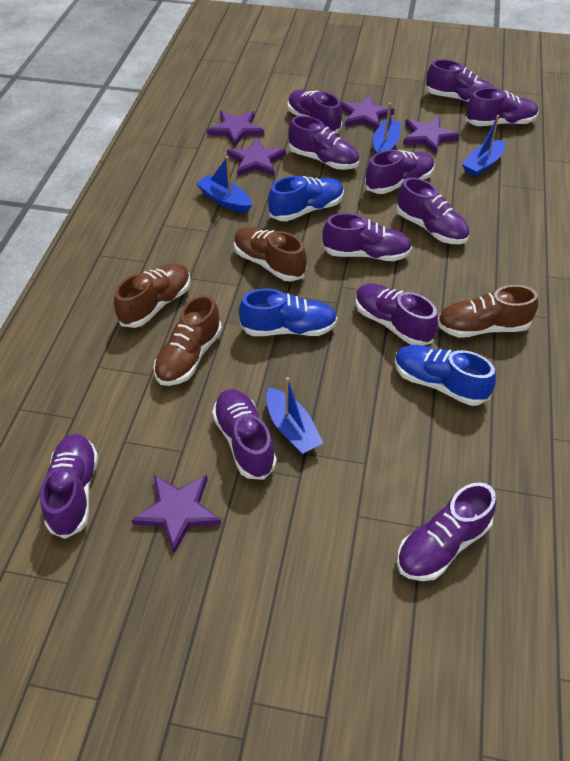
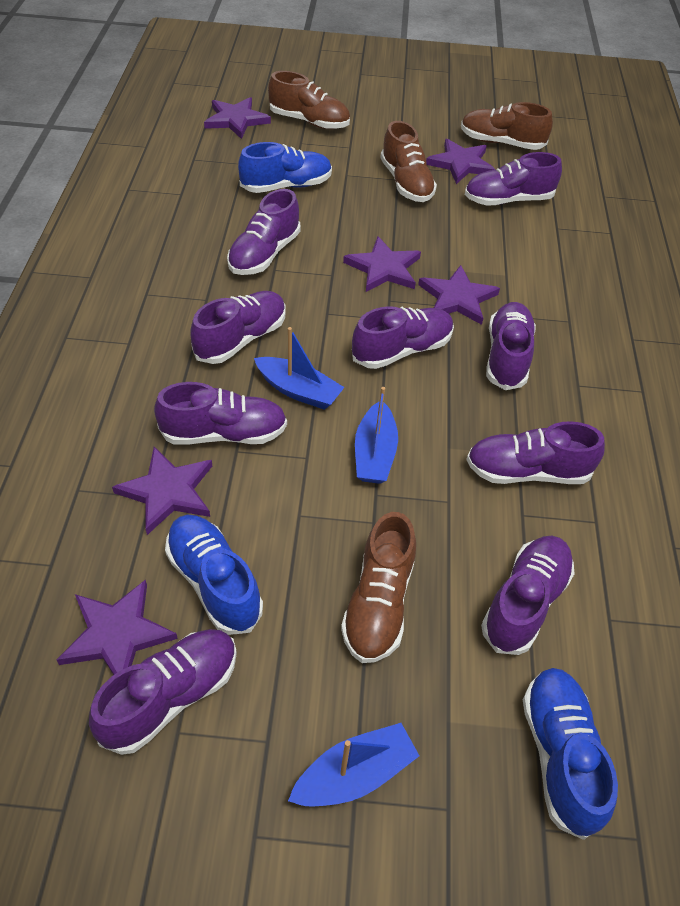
blue boat: [196,156,252,213] [266,377,323,454] [373,103,401,154] [462,115,505,177] = 4 -> [254,327,344,410] [288,723,419,806] [355,387,398,484] = 3
purple shoe: [40,434,98,539] [212,389,277,480] [287,89,342,133] [288,116,359,170] [322,213,412,261] [355,283,438,346] [365,150,435,194] [396,177,469,244] [397,482,497,581] [425,59,494,104] [465,88,538,126] = 11 -> [89,629,237,755] [154,382,287,445] [190,291,286,364] [227,189,301,275] [352,306,454,369] [465,152,562,206] [466,421,605,484] [481,536,574,655] [486,302,536,390] = 9
purple star: [131,475,221,553] [207,111,264,147] [227,138,286,176] [340,95,395,130] [403,117,459,155] = 5 -> [57,580,178,675] [112,447,212,535] [204,97,271,139] [343,236,421,292] [418,265,500,325] [426,139,495,184] = 6

